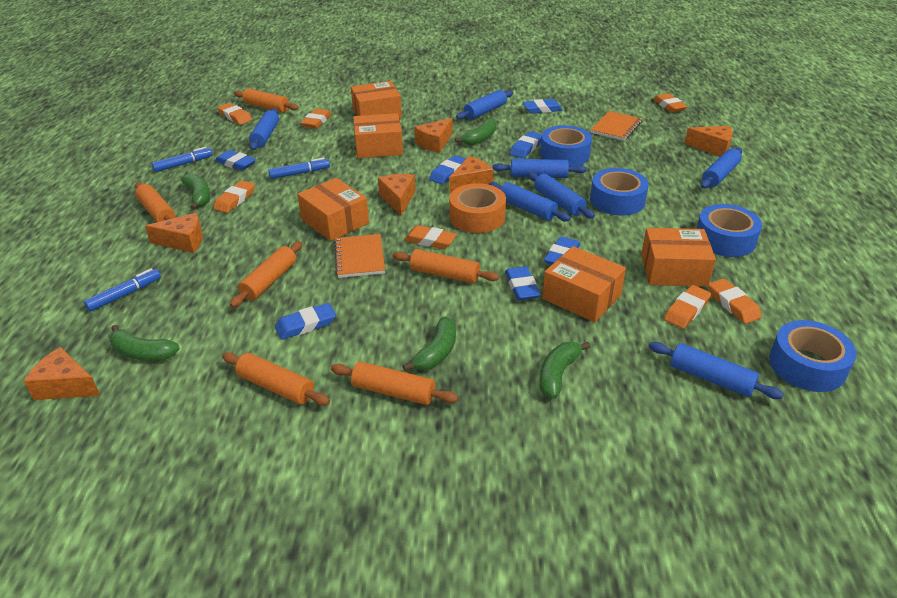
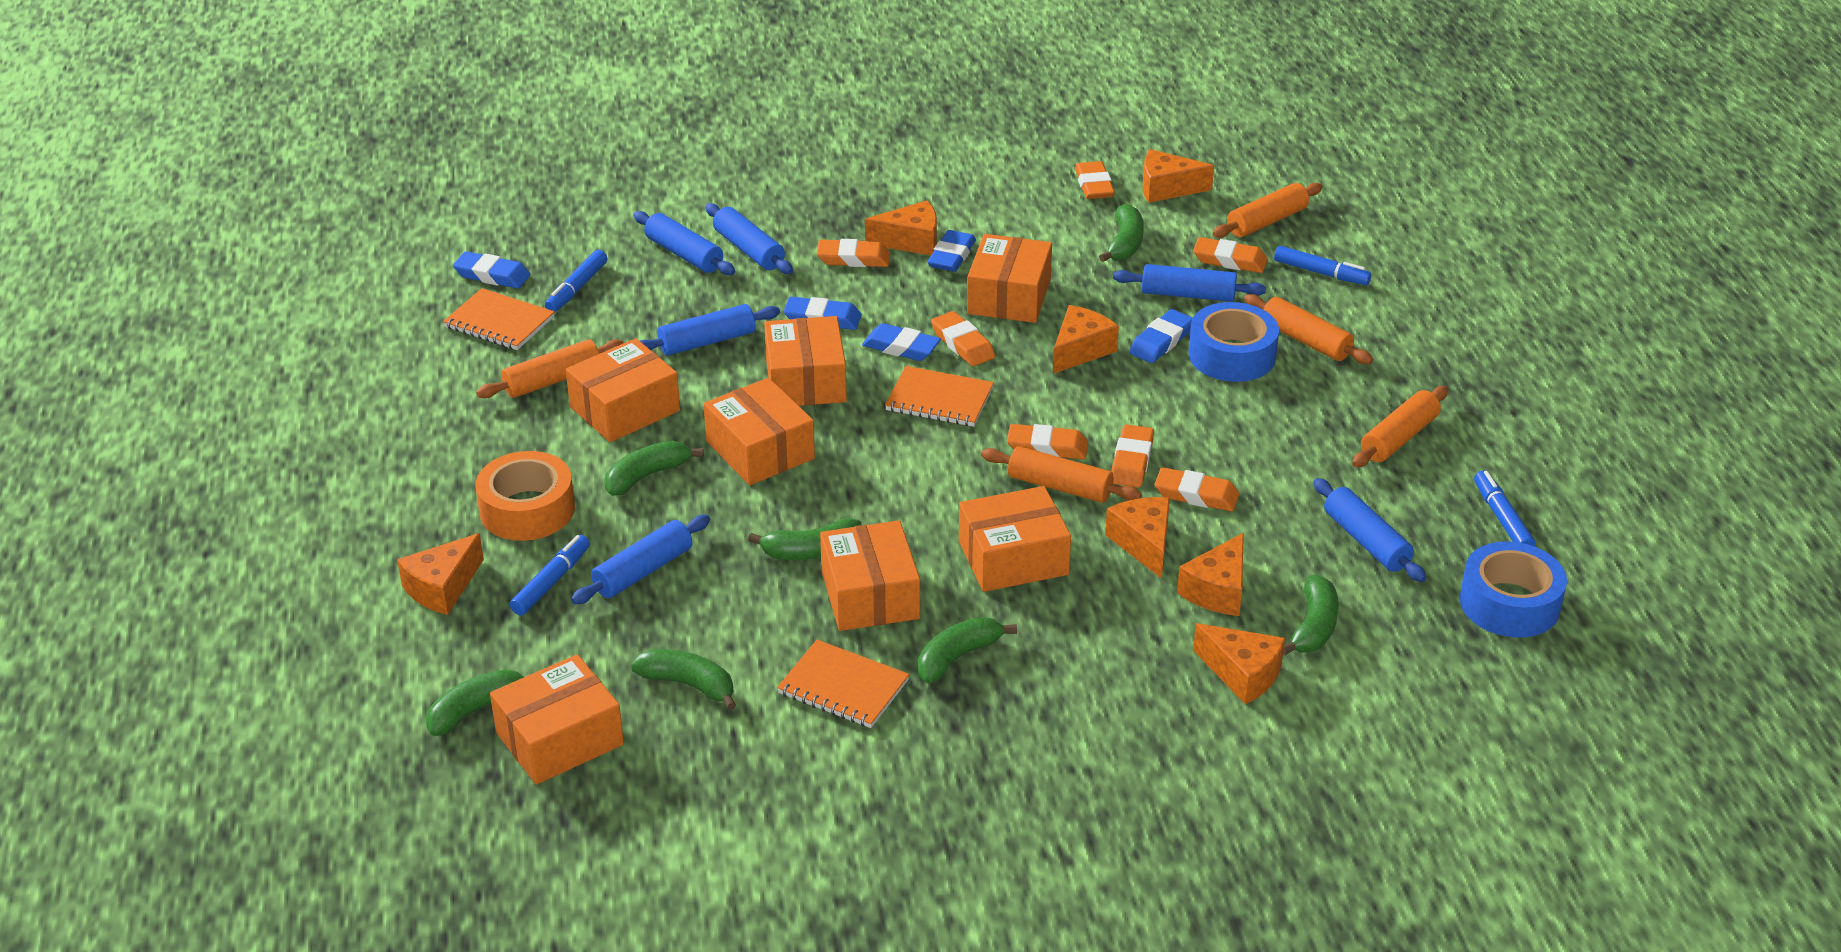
blue eraser: [215,150,256,171] [275,303,336,340] [429,155,466,184] [505,266,540,300] [510,131,542,158] [522,99,563,114] [544,236,580,265] = 7 -> [453,251,530,289] [784,297,861,330] [862,323,941,361] [927,230,976,272] [1129,309,1193,363] = 5
blue marker: [84,268,161,312] [152,147,213,172] [268,158,330,179] = 3 -> [510,535,590,615] [545,250,607,312] [1274,246,1371,285] [1474,471,1535,547] = 4
blue rolling pin: [249,109,279,150] [456,90,513,120] [488,182,571,222] [492,159,587,178] [528,172,595,219] [649,342,784,399] [701,148,742,189] = 7 -> [571,515,710,604] [633,211,736,275] [640,304,780,356] [705,203,793,274] [1113,264,1266,302] [1313,478,1426,582] = 6
blue tape: [540,125,592,167] [590,168,649,215] [697,204,762,257] [769,320,857,392] = 4 -> [1189,302,1279,382] [1460,541,1567,638] = 2
green banana: [110,325,180,361] [181,173,210,210] [403,317,456,371] [455,118,496,145] [539,342,591,399] = 5 -> [426,669,524,736] [604,440,703,496] [631,649,736,710] [748,518,861,560] [918,617,1017,683] [1099,204,1144,262] [1283,575,1339,656] = 7
orange box: [297,178,369,241] [351,81,402,118] [353,113,403,158] [542,246,626,322] [641,228,716,287] = 5 -> [490,654,624,785] [566,338,680,442] [704,378,815,485] [764,316,847,406] [820,520,920,631] [959,486,1071,592] [967,234,1052,323] = 7
orange cheese: [24,347,100,400] [145,213,203,253] [378,174,416,216] [414,118,453,153] [449,156,494,194] [684,126,733,156] = 6 -> [397,533,484,615] [865,200,937,255] [1053,305,1119,374] [1105,497,1170,579] [1143,149,1214,203] [1177,533,1244,616] [1193,623,1285,704] = 7
orange notebook: [334,234,385,278] [591,111,642,141] = 2 -> [443,288,555,350] [777,640,910,728] [885,366,994,427] = 3
orange rolling pin: [135,182,175,222] [222,352,330,406] [230,241,302,308] [234,88,299,113] [331,361,458,405] [392,249,499,284] = 6 -> [476,339,624,398] [981,446,1142,503] [1213,183,1323,238] [1244,294,1373,364] [1352,386,1448,467] = 5

